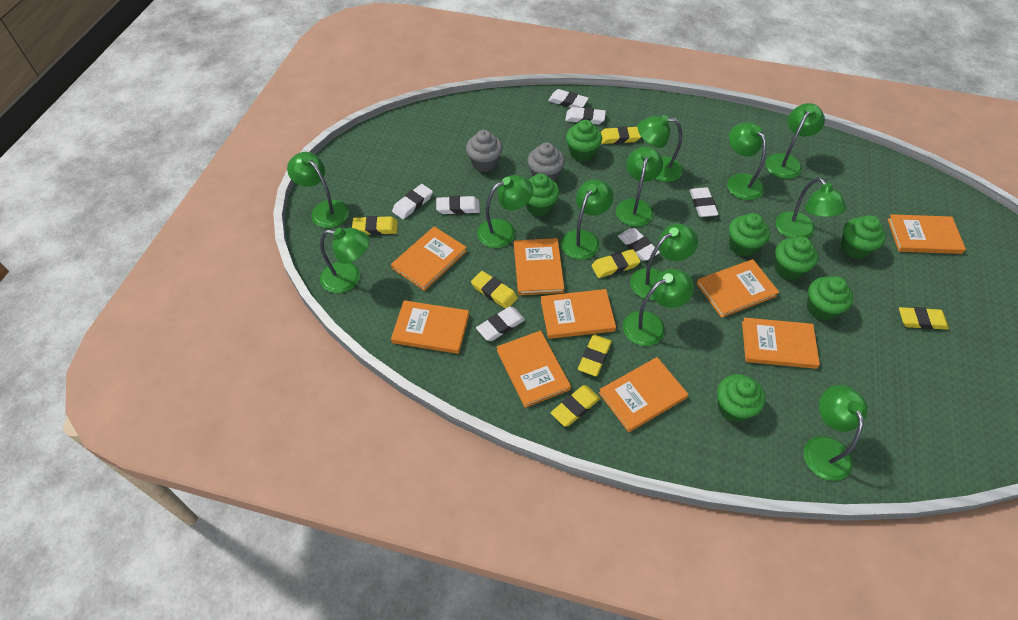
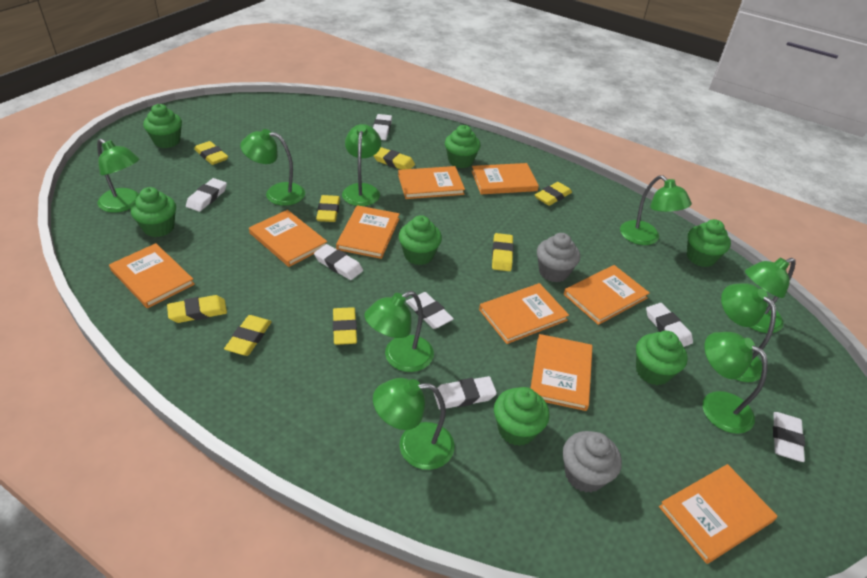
green lamp: [287,152,349,228] [320,228,370,293] [477,175,533,248] [561,179,614,260] [616,146,663,227] [623,269,694,346] [630,224,698,300] [638,115,683,182] [727,122,766,200] [766,103,825,179] [776,177,846,238] [804,385,867,481] = 12 -> [97,139,139,213] [240,129,305,206] [342,124,381,206] [364,291,434,372] [373,378,454,470] [620,175,692,245] [702,332,768,434] [721,283,776,382] [745,258,796,333] = 9
yellow eraser: [352,216,398,235] [471,271,518,309] [551,385,600,427] [578,335,612,376] [591,249,641,278] [601,126,641,144] [899,307,949,330] = 7 -> [167,295,227,323] [194,141,228,165] [224,315,272,356] [316,195,340,222] [333,307,357,345] [374,147,415,170] [492,233,514,271] [535,182,572,206] = 8

